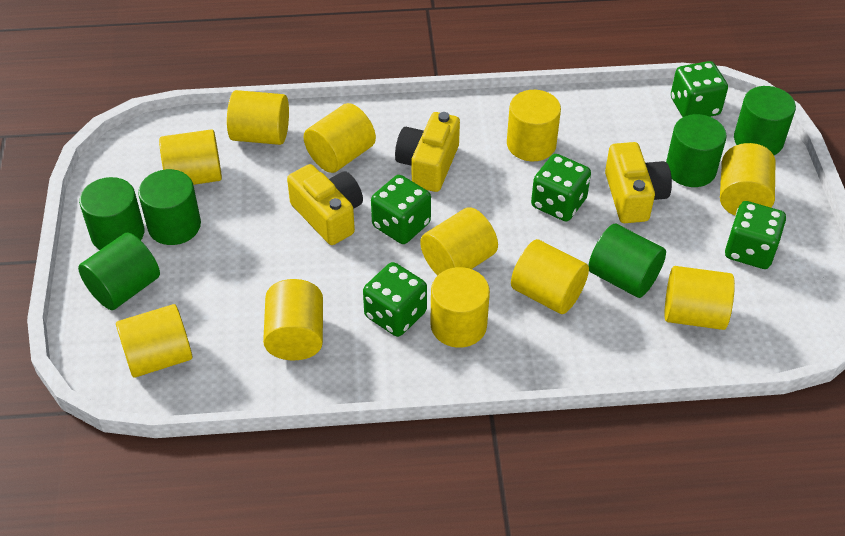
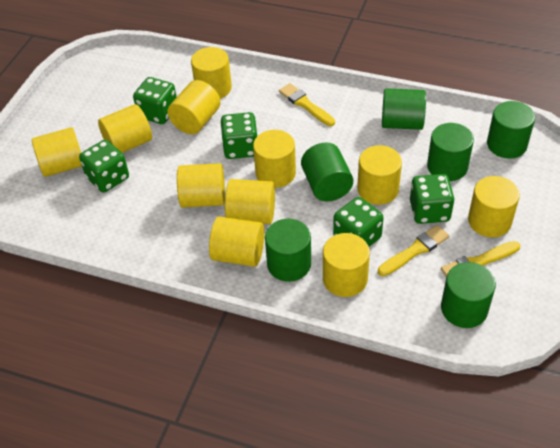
yellow brush: none = 0 -> [279,83,335,126] [378,225,449,276] [441,241,520,277] = 3
yellow camera: [287,164,363,245] [395,112,460,192] [605,142,672,223] = 3 -> none = 0

